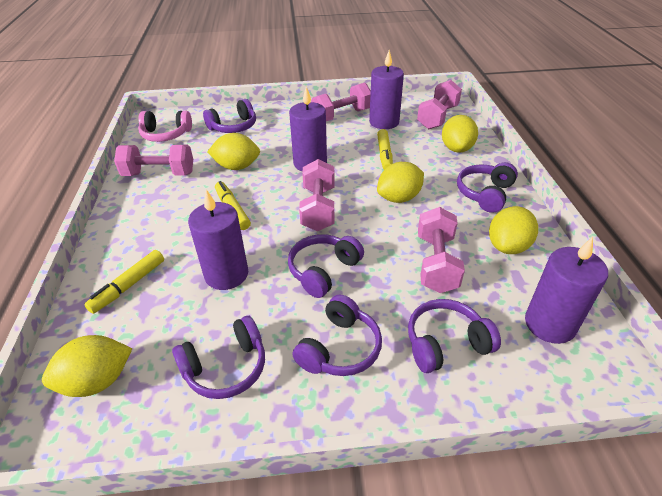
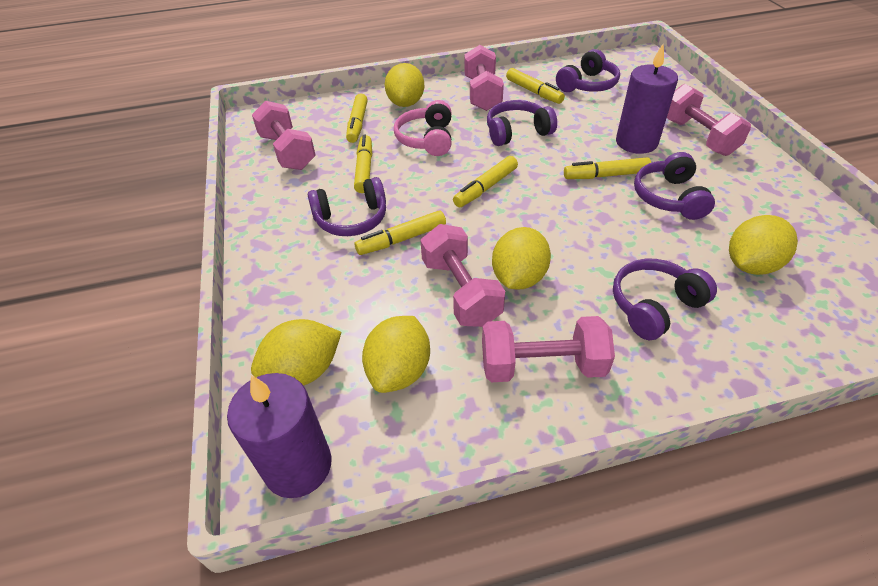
purple candle: [188,189,248,290] [289,87,327,172] [369,50,404,129] [525,237,608,344] = 4 -> [227,373,332,498] [616,44,678,154] = 2
purple headphones: [172,316,265,399] [203,99,256,133] [288,234,364,298] [292,294,382,376] [408,299,501,373] [457,162,518,213] = 6 -> [308,177,386,236] [487,100,557,146] [556,49,620,92] [613,259,717,340] [634,152,715,220] = 5
yellow marker: [84,250,164,314] [215,181,251,230] [377,129,393,170] = 3 -> [346,93,368,143] [354,134,372,193] [354,211,446,255] [453,156,518,207] [506,68,565,104] [564,157,651,179] = 6

